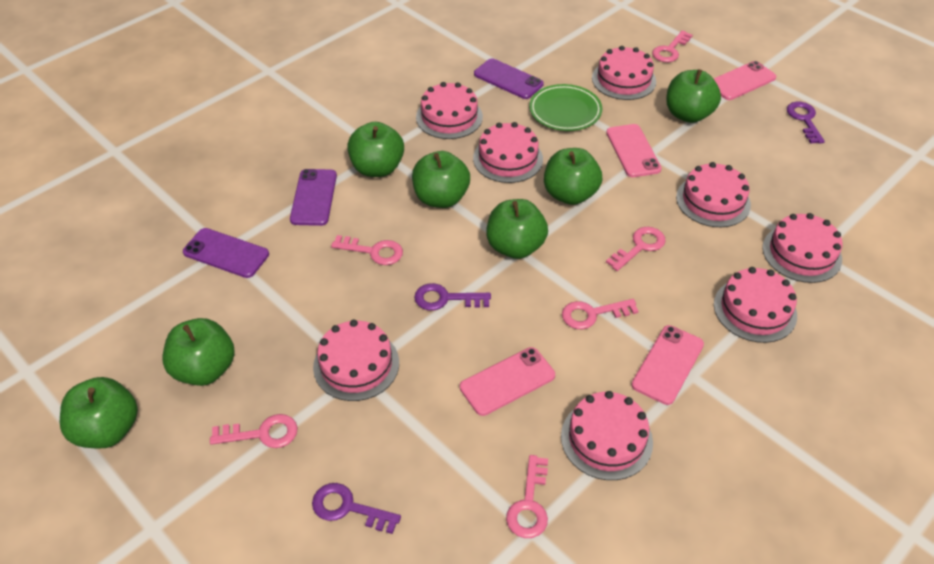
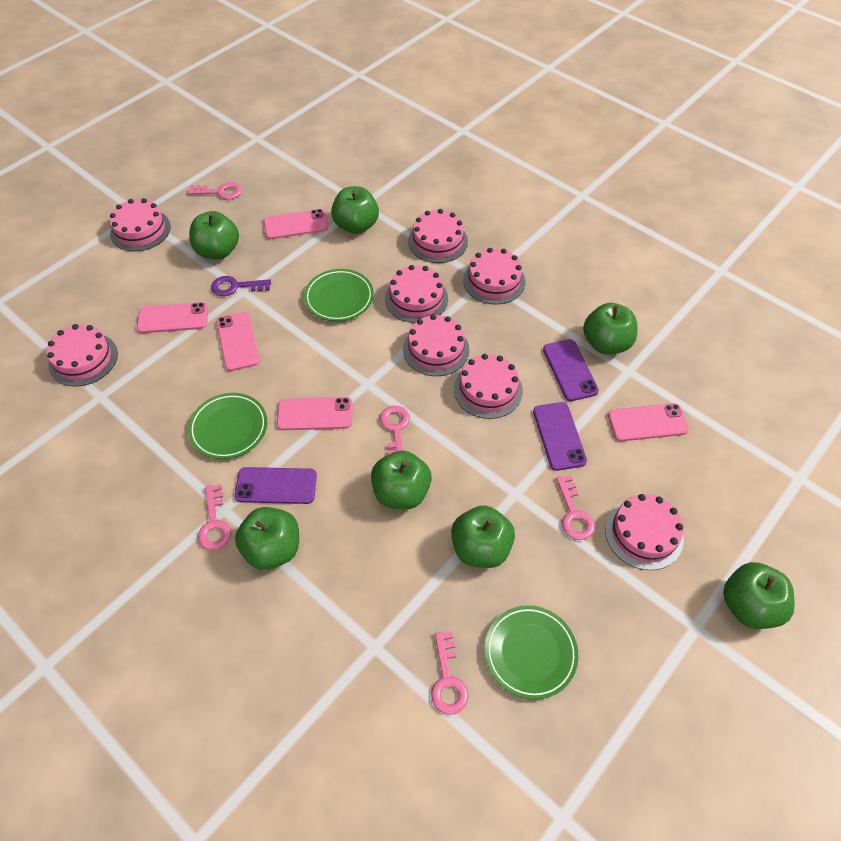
green plate: [529,84,602,131] = 1 -> [188,393,267,459] [304,269,374,321] [485,605,578,700] = 3
pink key: [210,414,298,448] [331,235,403,265] [506,455,548,538] [562,299,639,329] [606,227,666,271] [652,30,693,62] = 6 -> [187,182,242,200] [198,484,231,550] [380,406,410,455] [431,632,469,714] [556,475,595,540] = 5
pink phone: [460,347,555,416] [606,124,662,177] [631,325,704,405] [714,61,776,100] = 4 -> [137,302,208,333] [216,312,260,371] [264,209,328,239] [277,397,353,430] [608,403,689,441] = 5
purple key: [312,483,401,534] [414,283,491,310] [787,102,825,144] = 3 -> [211,276,271,296] = 1

